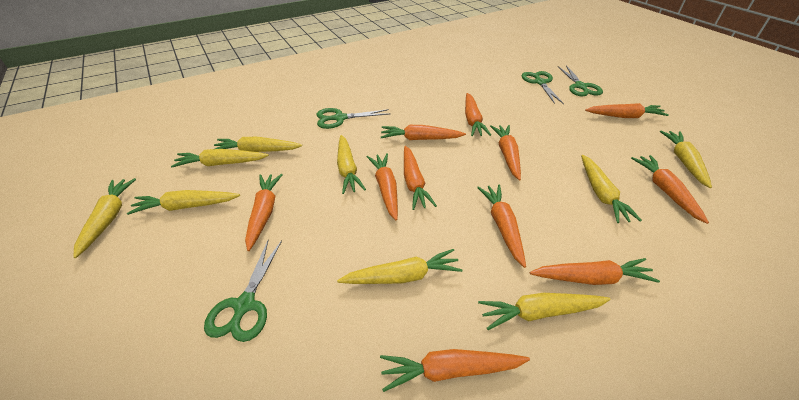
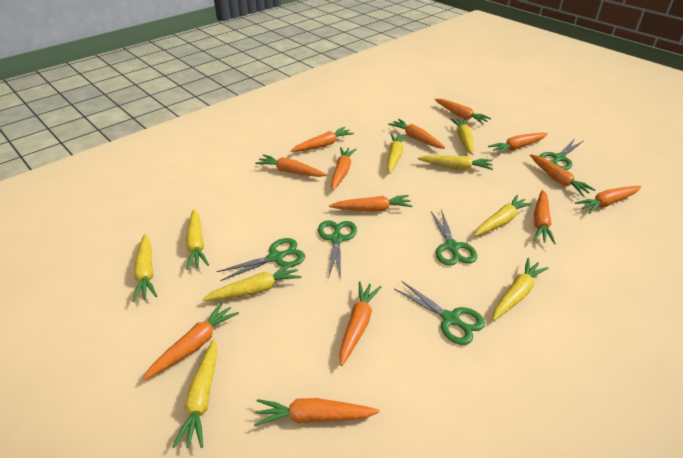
green scissors: [204,240,282,342] [316,108,390,129] [522,71,564,104] [558,65,603,96] = 4 -> [217,238,305,281] [318,220,357,279] [394,281,485,345] [431,209,477,266] [539,138,583,170] = 5
orange carrot: [245,174,283,251] [367,153,398,221] [380,349,530,392] [381,125,466,140] [404,146,437,210] [465,93,491,136] [477,185,526,268] [490,125,521,180] [530,258,660,285] [585,103,669,118] [631,155,709,224] = 11 -> [143,302,239,380] [254,398,380,427] [255,154,327,177] [291,127,354,152] [329,195,412,212] [331,147,357,191] [339,282,381,366] [388,119,445,149] [435,99,491,124] [488,133,548,155] [530,154,595,196] [534,190,556,244] [575,186,641,214] = 13

